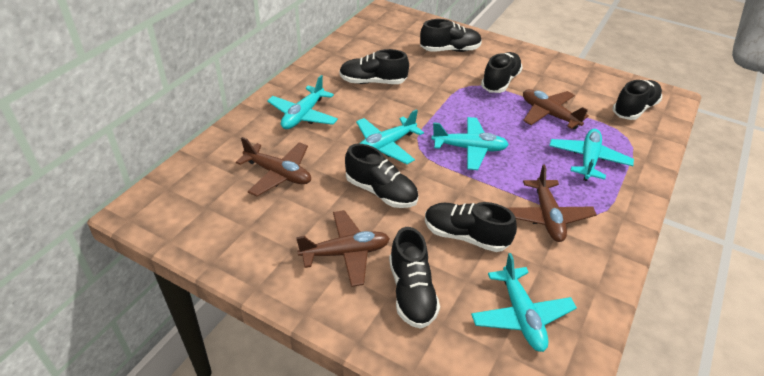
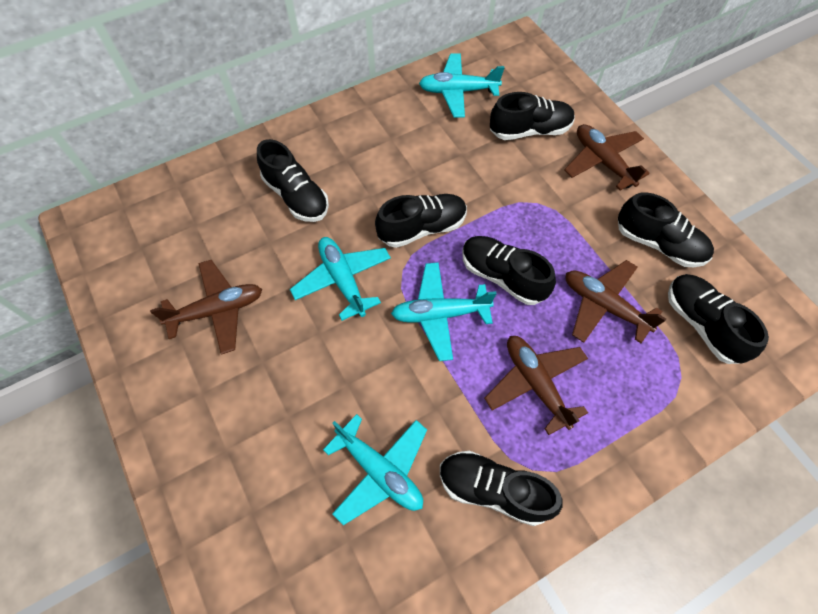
turquoise plane: [267,75,338,129] [356,109,424,164] [431,117,509,170] [471,253,577,352] [549,129,634,181] = 5 -> [290,237,391,321] [323,414,427,525] [391,262,497,361] [419,53,504,117] = 4

